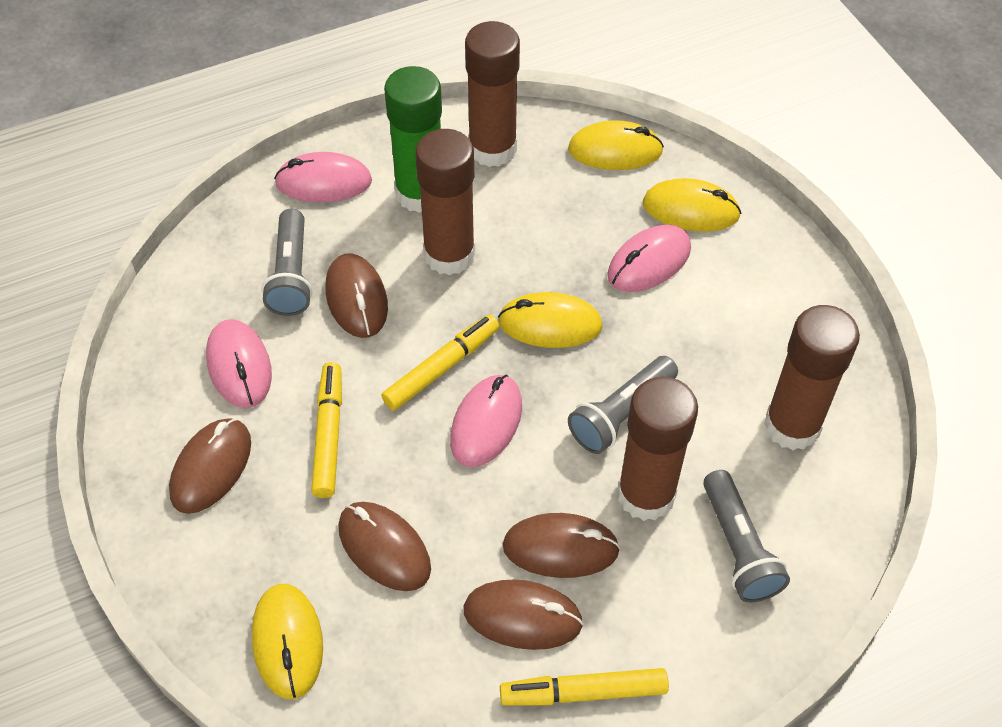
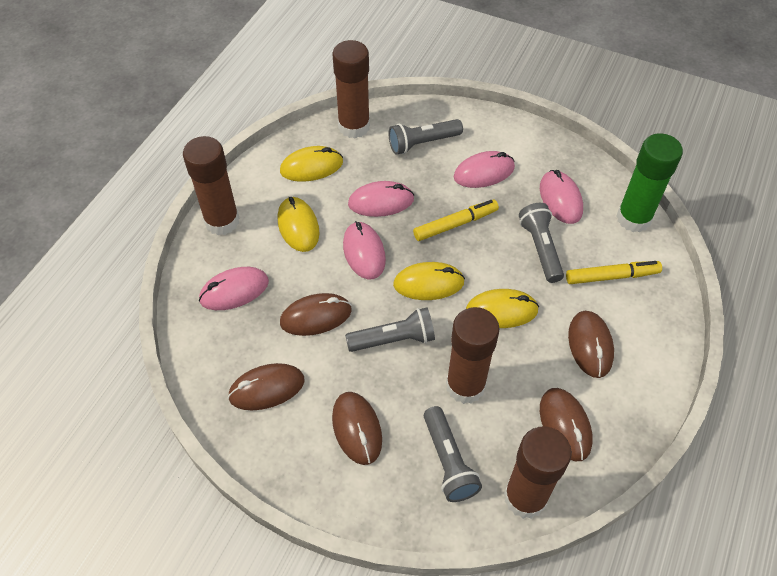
grey flashlight: [262,209,312,316] [568,356,678,454] [703,470,790,603] = 3 -> [345,308,435,352] [389,119,463,155] [424,406,482,502] [519,203,564,283] = 4
pink mouse: [206,319,272,408] [274,152,372,203] [450,375,522,467] [607,225,691,292] = 4 -> [199,267,269,310] [343,221,386,280] [348,181,414,217] [454,151,515,188] [540,170,583,224] = 5
yellow marker: [311,362,342,498] [381,314,500,411] [500,668,669,706] = 3 -> [413,200,499,241] [566,261,662,284] = 2

